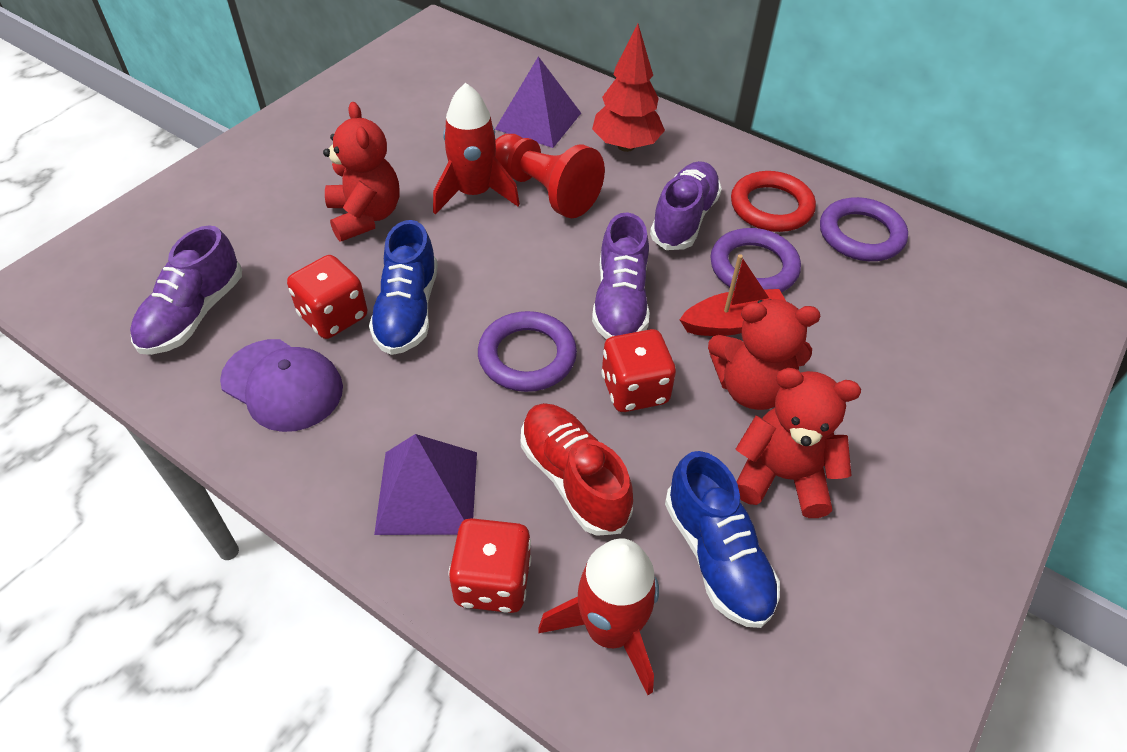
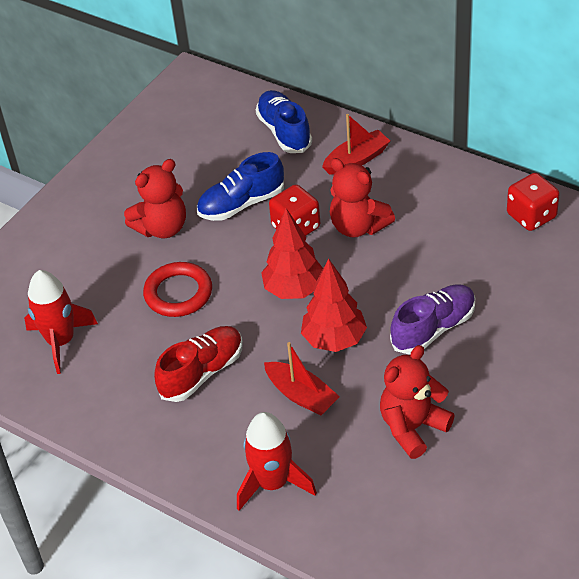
purple cap: [220,339,343,432] = 1 -> none = 0
purple pyramid: [374,434,477,535] [495,56,581,148] = 2 -> none = 0
purple ring: [478,311,577,392] [710,228,801,293] [820,197,908,261] = 3 -> none = 0
purple shoe: [130,225,242,355] [592,212,650,340] [650,161,722,250] = 3 -> [390,284,475,355] = 1
red boat: [679,254,787,336] = 1 -> [264,342,340,415] [322,114,390,175] = 2
red dice: [287,255,367,339] [448,518,531,613] [601,329,676,412] = 3 -> [269,184,320,236] [507,173,560,231] = 2
red pawn: [495,134,605,218] = 1 -> none = 0
red tree: [592,24,665,152] = 1 -> [261,208,323,299] [301,258,367,352] = 2

